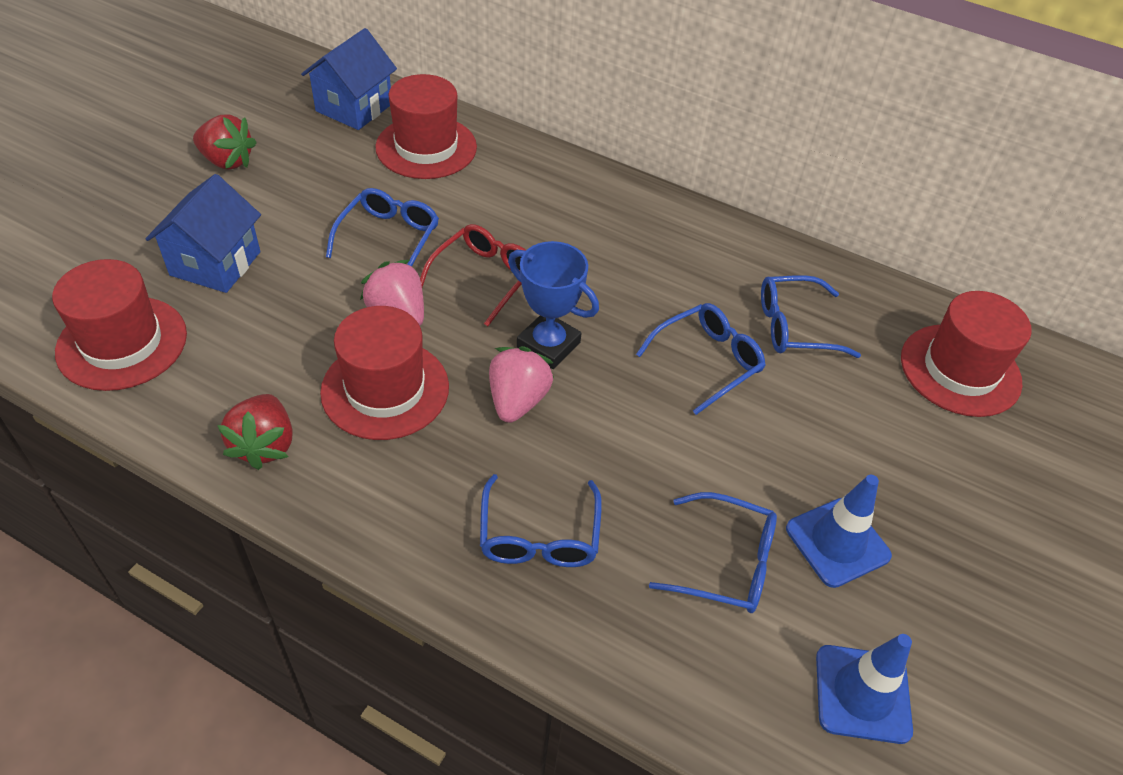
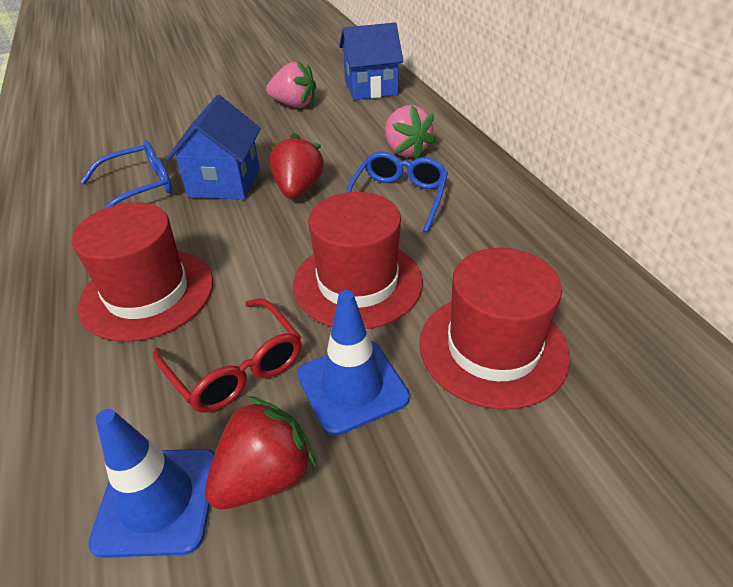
blue glasses: [326,188,439,267] [480,474,602,567] [636,303,766,415] [649,492,777,613] [761,275,861,358] = 5 -> [80,141,172,209] [346,152,448,232] = 2
blue trophy: [508,241,599,369] = 1 -> none = 0
red hat: [52,259,187,391] [320,306,449,440] [375,74,477,179] [901,291,1032,417] = 4 -> [72,202,213,342] [293,192,423,329] [419,248,570,410] = 3

